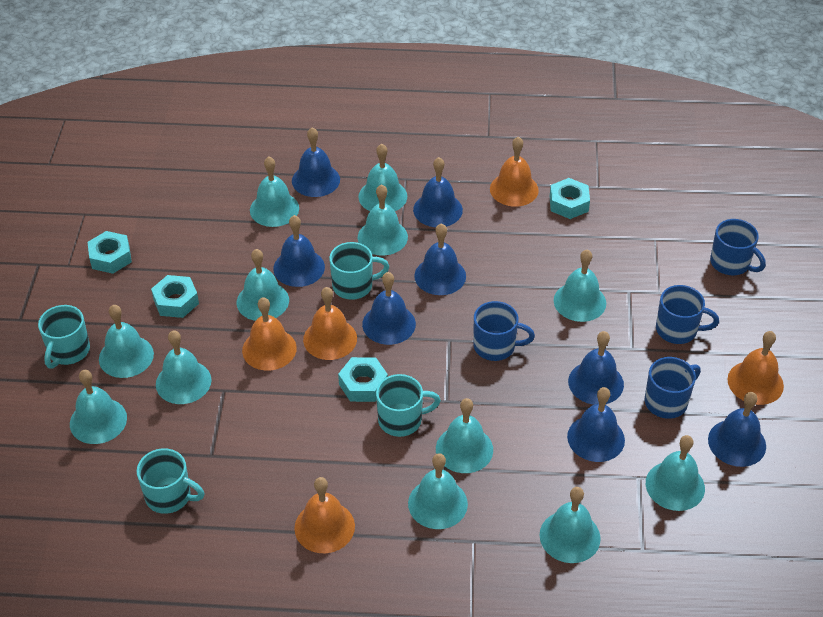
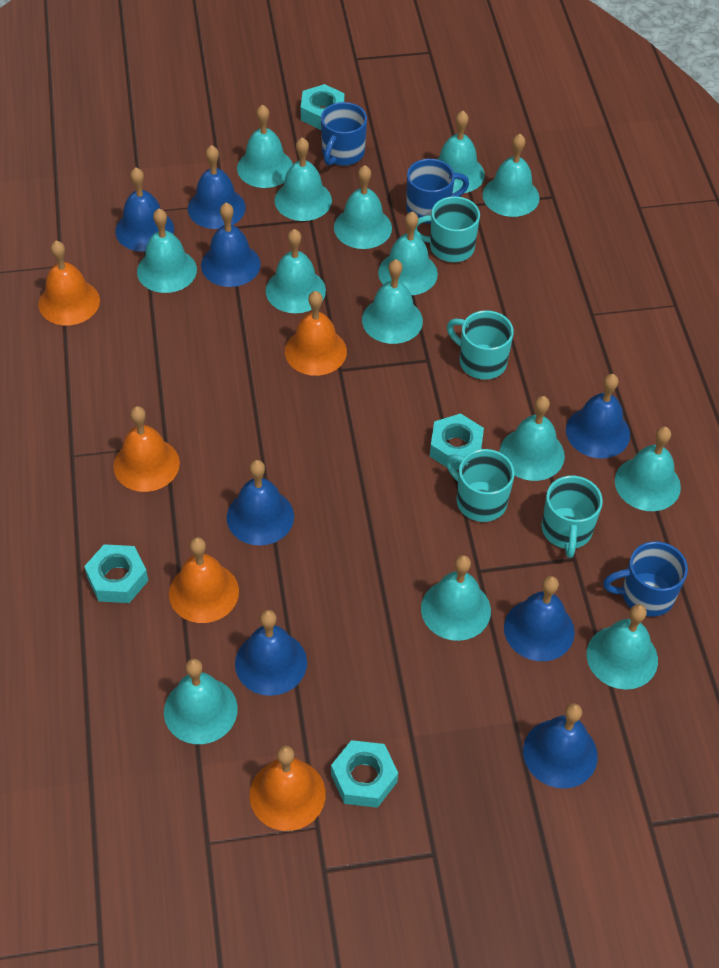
blue mug: [473,301,535,361] [645,357,701,419] [656,285,719,344] [710,219,766,275] = 4 -> [321,102,367,166] [406,159,469,223] [603,541,688,617] = 3
turquoise bell: [70,370,127,444] [99,305,154,378] [156,331,211,404] [237,249,289,321] [250,157,299,227] [358,144,407,211] [358,184,408,256] [408,453,468,529] [436,398,493,473] [540,487,601,563] [554,249,606,322] [646,435,705,511] = 12 -> [137,209,197,293] [164,659,238,744] [237,105,293,188] [266,229,326,313] [275,137,332,221] [334,165,392,249] [362,259,423,344] [378,211,438,295] [421,555,491,641] [437,111,485,193] [482,134,540,217] [500,396,565,481] [587,604,658,690] [615,427,681,511] = 14

